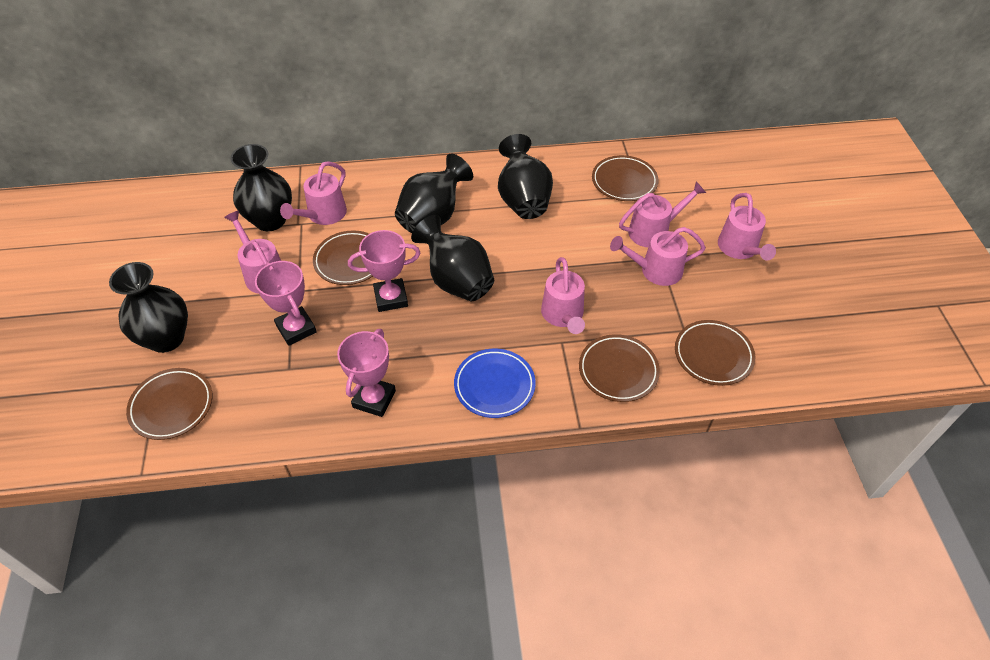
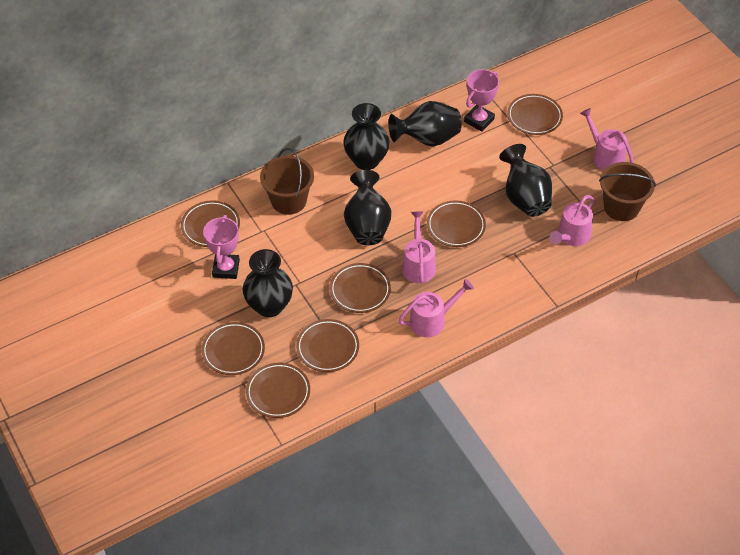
blue plate: [454,349,536,418] = 1 -> none = 0
brown bucket: none = 0 -> [260,148,314,215] [599,162,656,221] = 2
brown plate: [126,368,213,440] [313,231,373,285] [579,334,660,402] [592,155,659,201] [675,320,755,386] = 5 -> [181,201,240,247] [202,322,265,375] [246,363,310,418] [296,319,359,372] [330,263,391,313] [427,200,486,247] [507,94,563,135] = 7
pink trophy: [255,261,317,346] [337,329,396,417] [348,230,420,312] = 3 -> [203,215,240,279] [464,69,499,132] = 2
pink watering can: [224,211,281,294] [280,161,347,225] [541,257,585,334] [610,227,706,286] [619,181,706,247] [718,193,776,261] = 6 -> [398,279,474,337] [402,211,436,283] [550,195,594,246] [580,108,634,170] = 4

